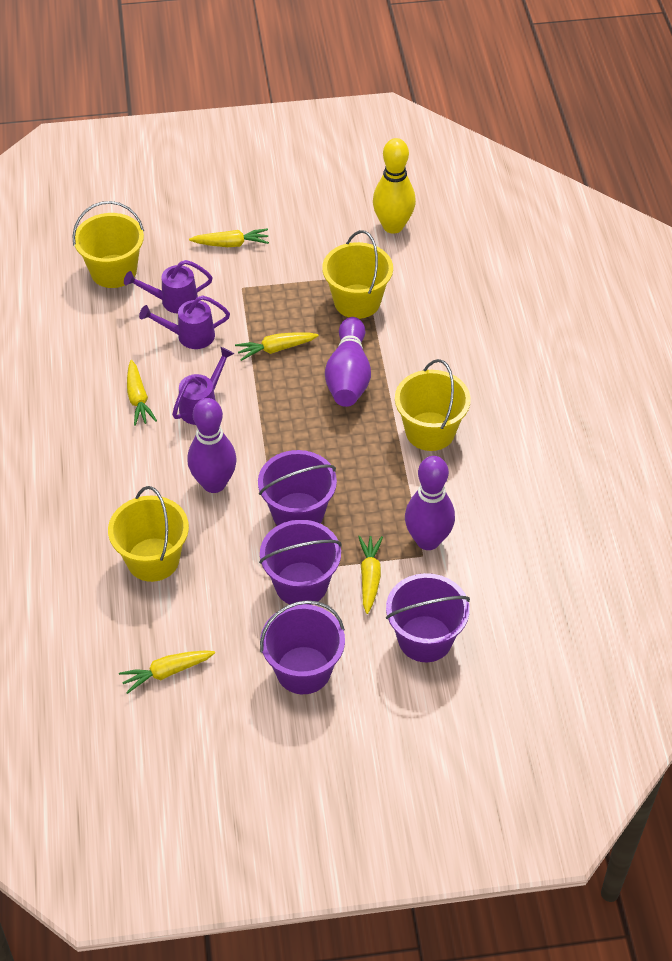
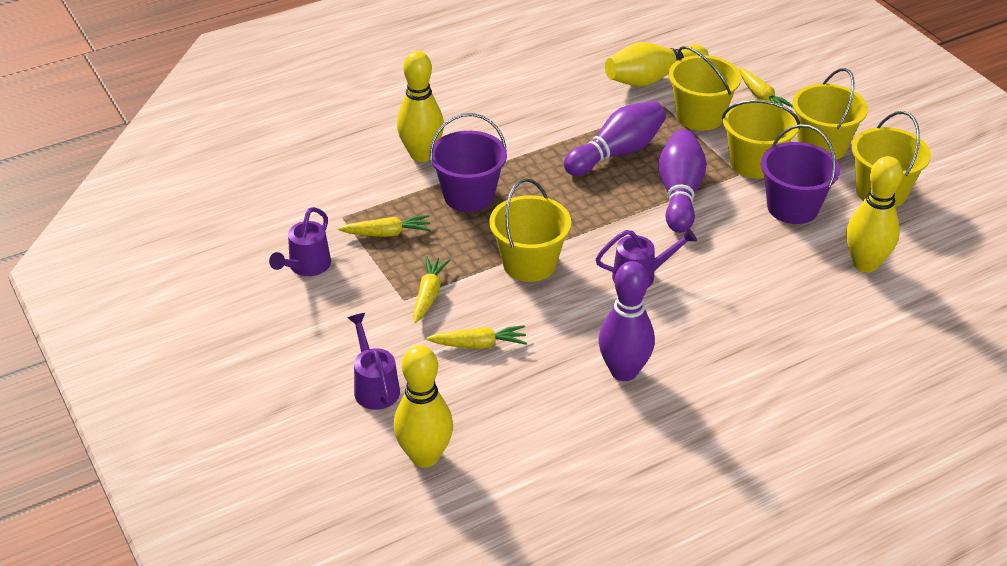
purple bucket: [258,450,337,526] [259,520,342,605] [260,600,345,694] [386,573,470,662] = 4 -> [429,113,507,212] [761,124,840,224] = 2
yellow bowling pin: [373,138,416,234] = 1 -> [394,345,453,468] [397,51,444,162] [605,42,709,87] [846,156,903,272] = 4
yellow bucket: [72,201,144,288] [108,486,189,582] [322,230,393,319] [395,359,471,451] = 4 -> [489,178,571,282] [668,46,741,131] [722,100,800,179] [792,68,868,159] [852,111,931,207] = 5
yellow carrot: [119,650,215,694] [127,360,157,426] [189,228,269,247] [235,332,319,361] [358,536,383,614] = 5 -> [338,215,431,237] [413,256,450,323] [426,325,527,349] [739,68,793,108] = 4

